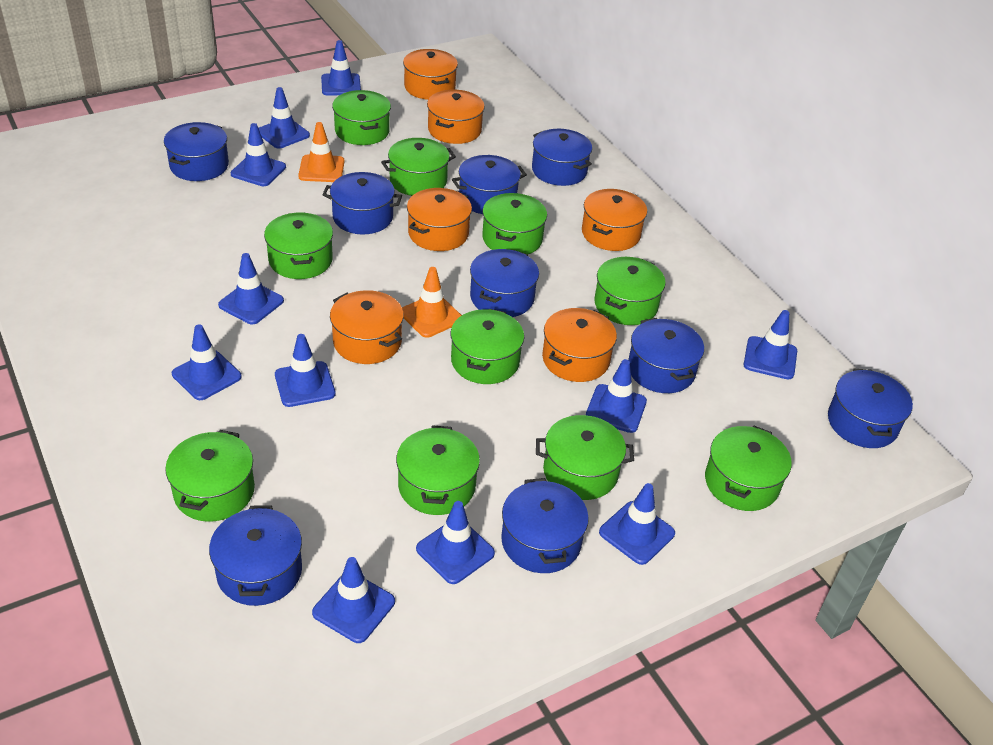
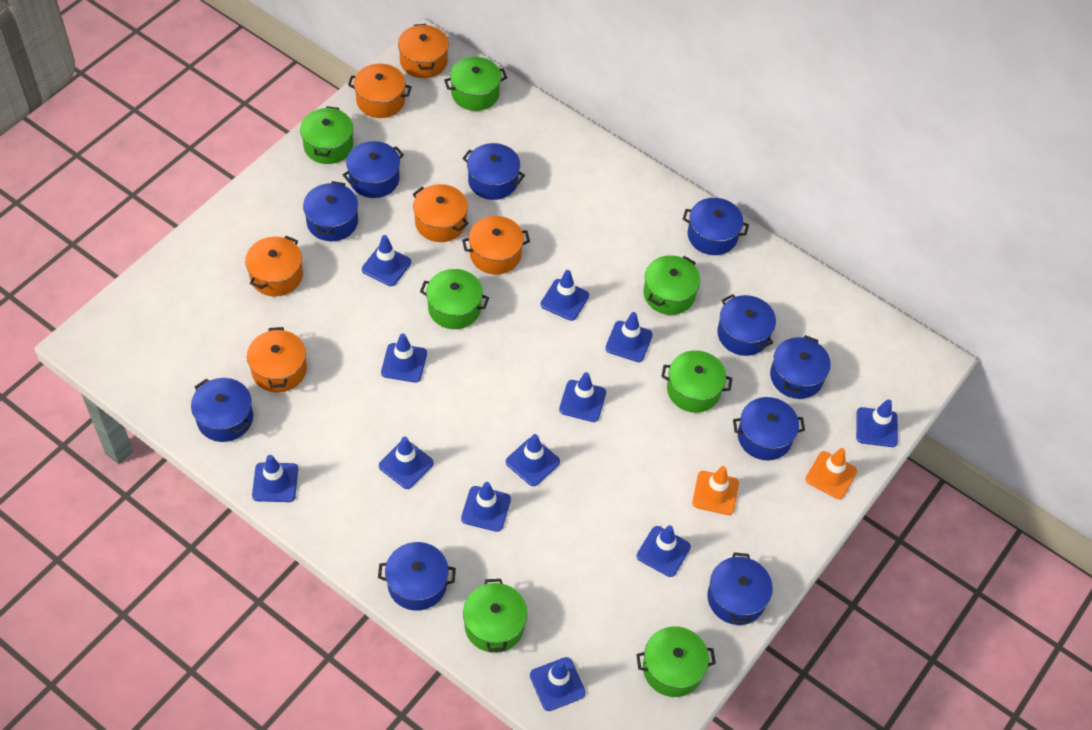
blue pot: [164,122,229,181] [209,505,302,606] [323,172,402,235] [452,155,527,214] [470,249,539,317] [501,478,589,573] [532,129,592,186] [628,318,704,393] [828,369,913,448] = 9 -> [191,378,253,442] [303,181,358,241] [343,141,404,198] [378,542,456,611] [462,143,525,200] [683,198,749,255] [707,552,773,625] [717,294,776,356] [733,397,805,461] [770,335,831,399] = 10
blue traffic cone: [172,324,242,400] [218,253,284,324] [231,123,286,186] [259,87,310,149] [275,334,336,407] [312,557,395,643] [321,40,361,95] [416,501,495,584] [586,359,647,433] [599,483,675,565] [744,310,797,380] = 11 -> [252,455,298,502] [362,235,411,286] [379,437,434,489] [381,333,427,383] [461,482,511,532] [506,434,560,486] [530,657,586,711] [541,270,589,321] [559,372,606,422] [605,312,653,362] [637,525,691,577] [856,399,898,447] = 12
green pot: [165,430,255,522] [264,212,333,279] [332,90,391,145] [381,138,456,196] [396,425,480,515] [450,309,524,384] [483,193,547,254] [536,415,634,500] [594,257,666,325] [705,426,792,511] = 10 -> [300,106,353,164] [420,269,489,329] [444,57,507,111] [463,579,527,653] [636,626,716,697] [643,255,700,315] [661,350,732,413] = 7

